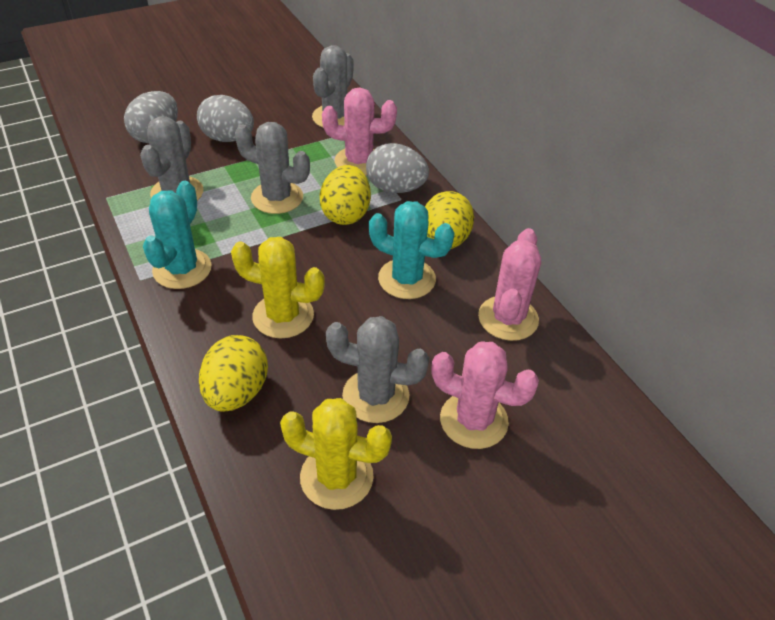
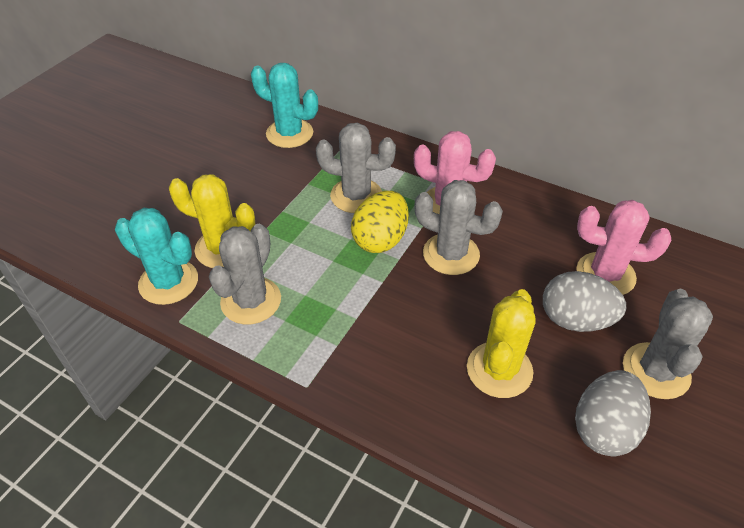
grey egg: [124,91,178,143] [197,95,254,142] [366,143,429,193] = 3 -> [543,271,626,332] [575,370,651,457] = 2
pink cactus: [322,88,397,175] [431,342,539,449] [478,228,541,341] = 3 -> [414,131,496,214] [576,200,672,295] = 2
yellow egg: [199,335,268,412] [320,165,371,225] [425,191,474,249] = 3 -> [351,191,409,253] = 1

